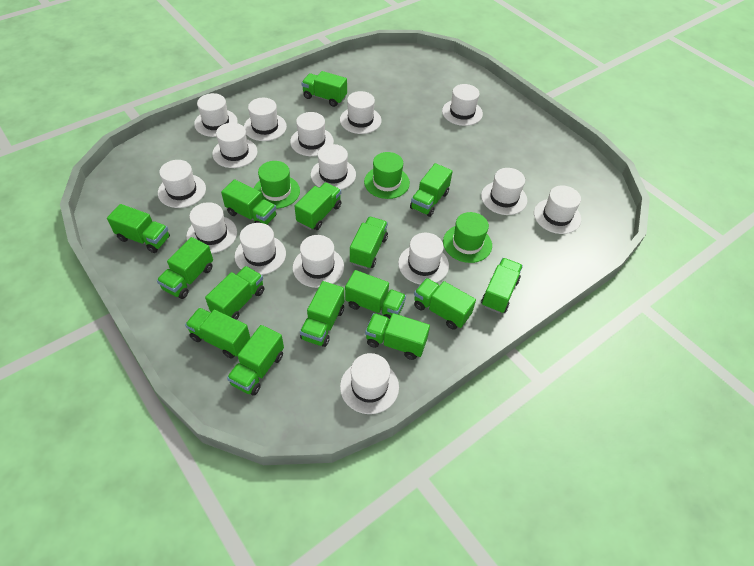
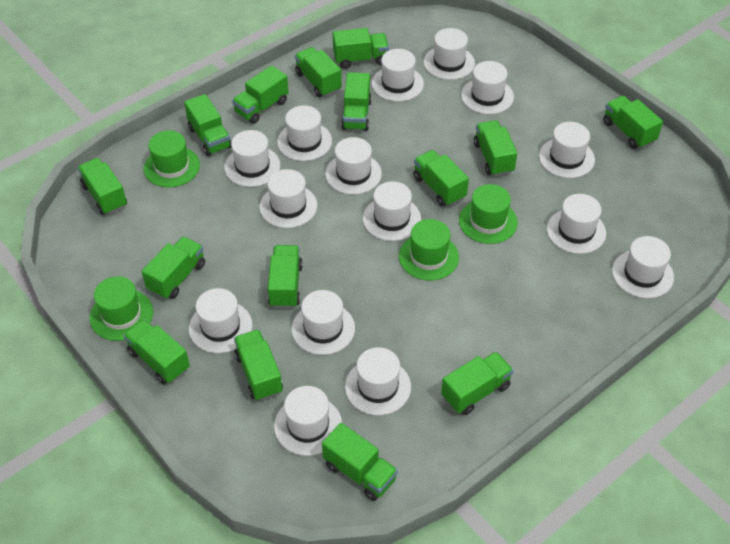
green hat: [254,161,300,209] [364,152,410,199] [443,212,492,263] = 3 -> [90,276,153,341] [144,130,200,187] [399,219,459,281] [459,184,518,244] = 4

